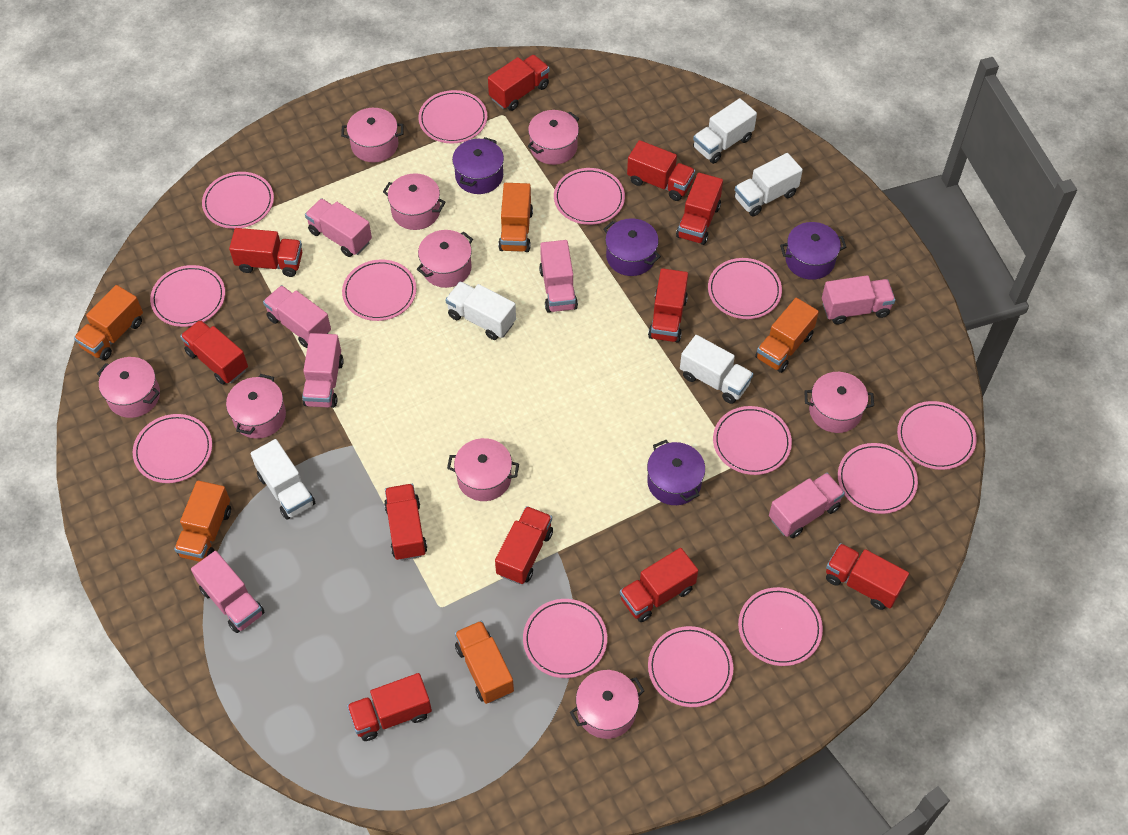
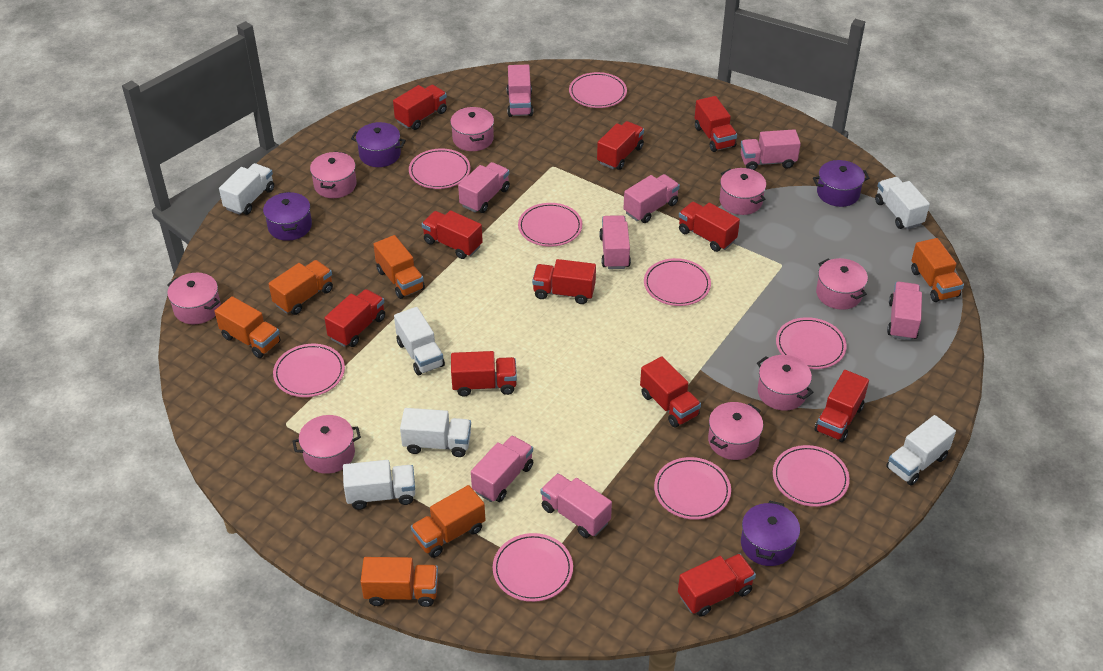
orange truck: [74,285,143,360] [174,480,231,562] [455,621,514,704] [498,183,533,252] [755,298,819,373] = 5 -> [215,296,281,358] [269,260,333,315] [361,557,438,607] [373,235,425,299] [411,485,485,558] [911,238,964,302] = 6
pink plate: [133,414,212,483] [150,265,225,327] [202,172,274,229] [342,260,416,321] [418,90,487,143] [523,599,607,678] [554,168,625,225] [648,626,733,707] [708,258,782,319] [713,406,792,475] [738,587,823,666] [838,443,918,514] [897,401,977,470] = 13 -> [273,344,345,397] [409,148,470,189] [493,533,573,602] [518,203,582,247] [569,72,627,108] [644,258,711,306] [654,457,731,520] [773,445,850,507] [776,317,847,369] = 9
pink pot: [97,357,160,418] [226,374,286,439] [341,108,404,162] [383,173,446,230] [417,230,473,288] [447,438,519,501] [528,110,579,165] [570,670,644,739] [804,372,874,433] = 9 -> [167,273,221,324] [292,415,361,474] [310,152,357,198] [450,107,494,151] [708,402,763,460] [720,168,766,215] [757,355,813,411] [816,258,868,310] = 8
pink truck: [191,551,264,633] [263,285,331,348] [302,333,344,408] [305,198,372,257] [539,240,578,313] [769,473,845,538] [822,275,895,324] = 7 -> [458,162,510,213] [471,435,533,502] [507,65,533,117] [541,473,612,538] [599,215,631,269] [623,174,680,223] [741,129,801,170] [887,282,922,340] = 8
white truck: [251,439,315,520] [445,281,516,340] [680,335,753,404] [693,98,757,164] [735,153,803,216] = 5 -> [219,163,274,215] [343,460,415,510] [394,307,445,375] [400,408,471,457] [875,177,930,229] [886,415,956,485] = 6

